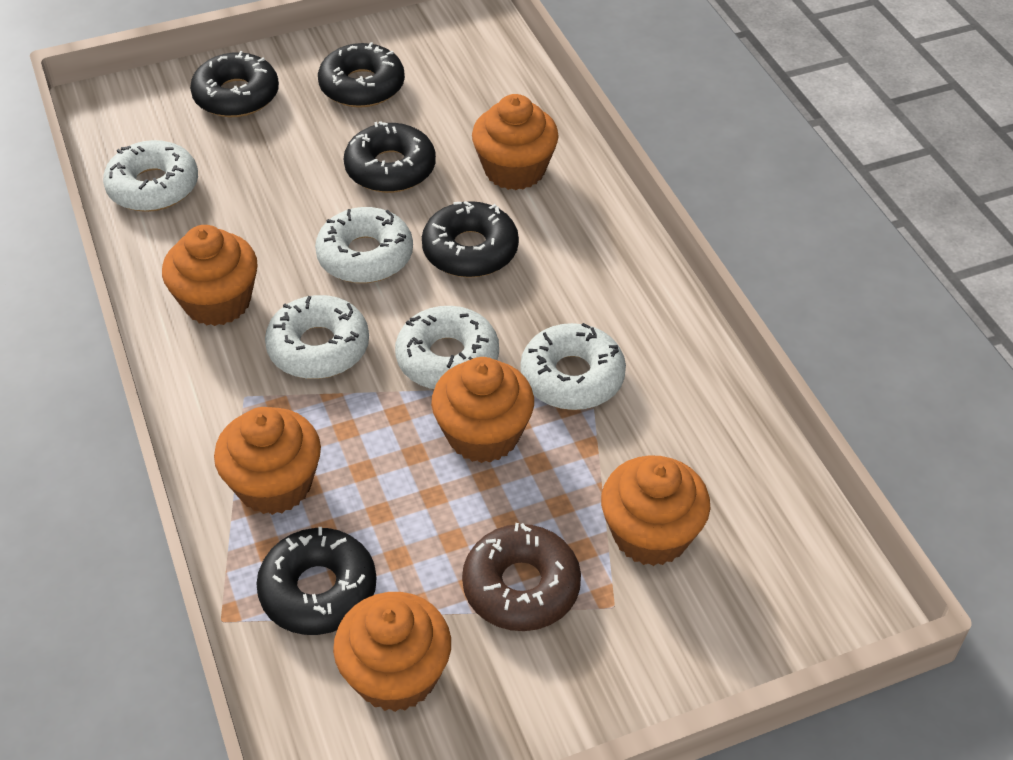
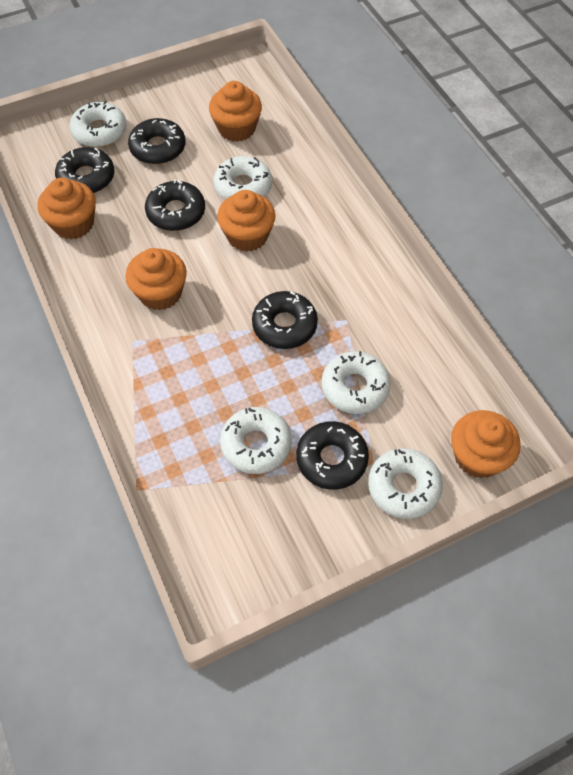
brown donut: [462,523,581,631] = 1 -> none = 0
orange cupcake: [162,225,258,326] [214,407,321,515] [333,592,451,712] [431,357,534,463] [472,94,559,190] [601,455,710,566] = 6 -> [38,178,96,239] [125,248,187,310] [209,81,262,142] [217,190,276,252] [451,410,521,478] = 5

